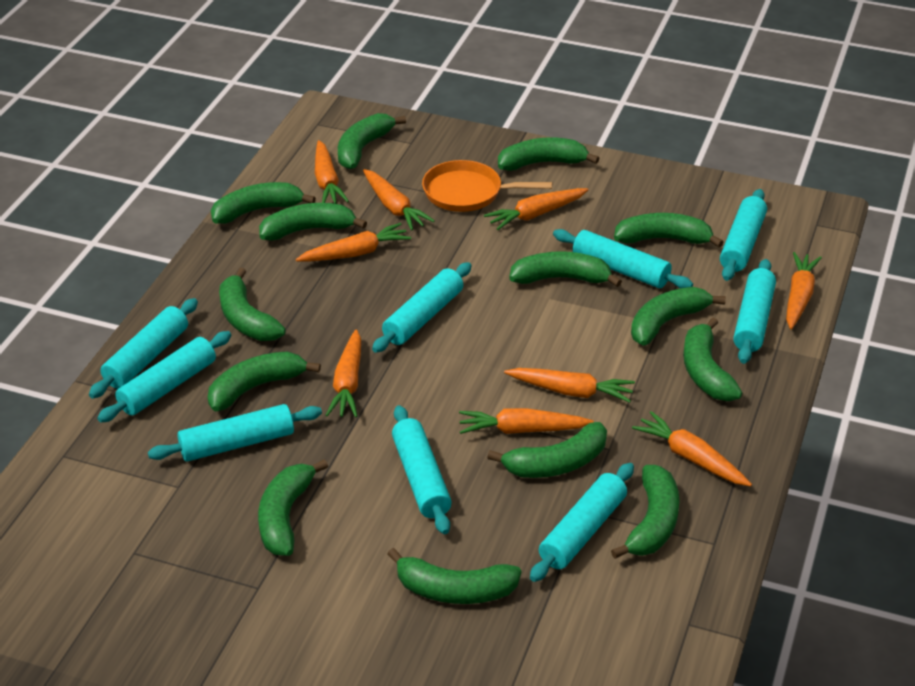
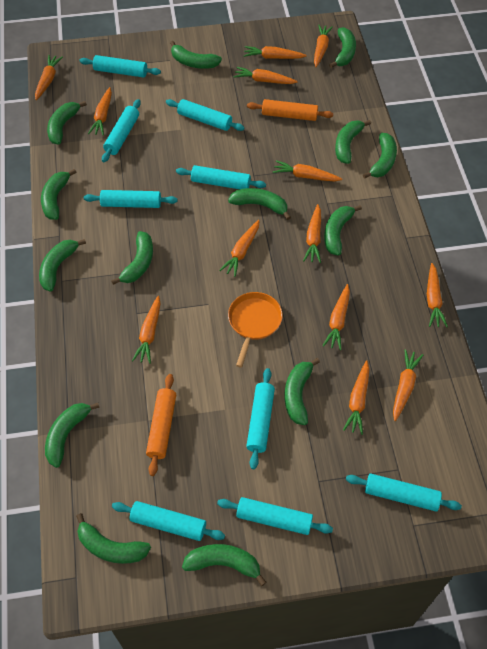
orange carrot: [296,223,411,262] [315,140,349,204] [326,329,361,417] [363,169,435,231] [459,408,594,434] [484,188,588,230] [504,368,635,403] [632,411,752,486] [786,252,822,329] = 9 -> [35,55,63,100] [88,87,112,135] [132,296,161,364] [219,220,260,277] [234,67,298,84] [244,46,307,59] [273,160,342,181] [303,204,321,263] [314,25,333,67] [323,284,350,350] [343,360,369,435] [393,349,423,421] [427,263,448,327] = 13
orange rolling pin: none = 0 -> [146,374,176,476] [247,99,333,121] = 2

